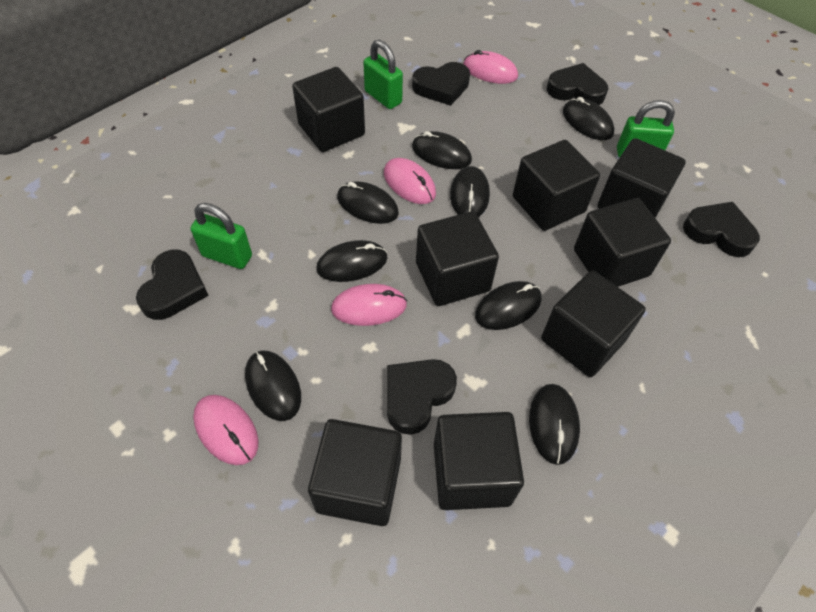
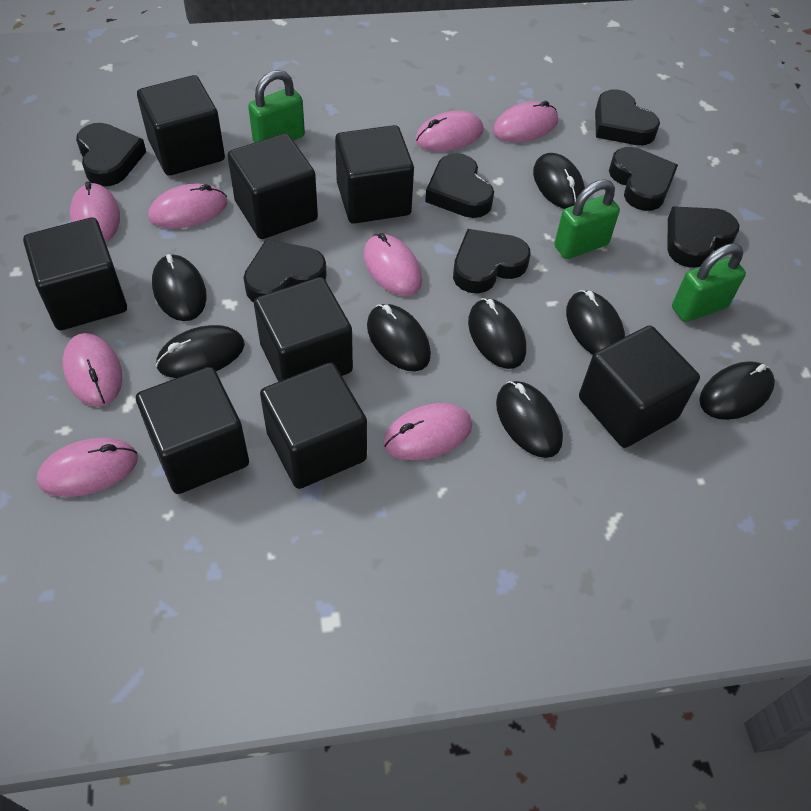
black heart: [136,250,209,320] [387,359,457,435] [412,62,470,106] [547,63,608,105] [683,202,760,257] = 5 -> [76,123,146,187] [244,239,327,302] [425,153,494,218] [453,229,531,293] [595,89,660,145] [609,147,678,211] [667,207,739,268] = 7
pink mouse: [193,395,259,465] [331,284,407,326] [384,158,436,204] [463,50,518,84] = 4 -> [37,438,138,497] [63,333,122,407] [70,182,120,242] [149,183,227,229] [363,233,422,296] [383,403,472,460] [415,111,484,151] [493,101,558,142] = 8

